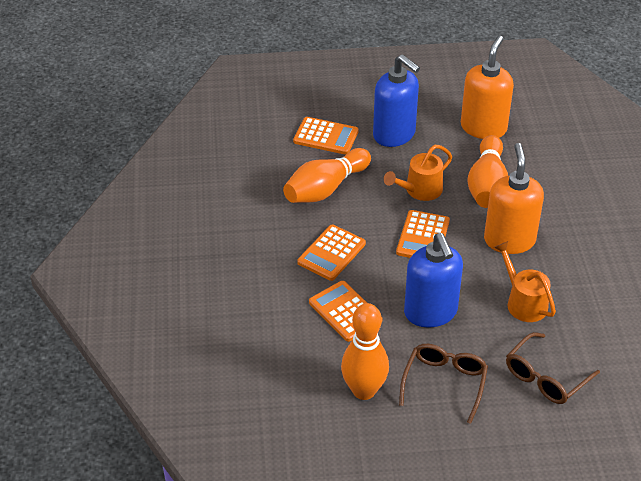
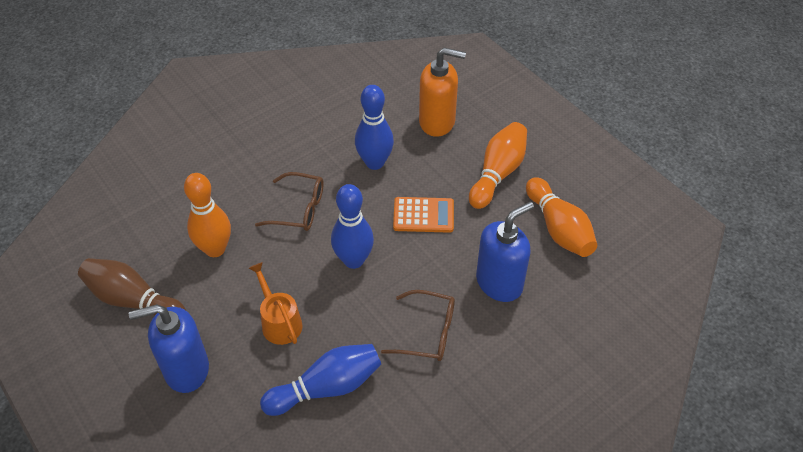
blue bowling pin: none = 0 -> [260,344,381,416] [331,184,374,269] [355,85,394,170] = 3
brown bowling pin: none = 0 -> [78,258,186,315] = 1
orange calculator: [293,117,359,155] [297,225,366,281] [309,281,382,342] [396,210,450,258] = 4 -> [393,197,454,233] = 1
orange soap dispenser: [461,36,514,139] [484,143,544,254] = 2 -> [419,48,466,137] = 1
orange watering can: [384,145,452,201] [494,241,556,322] = 2 -> [249,262,302,345] = 1

